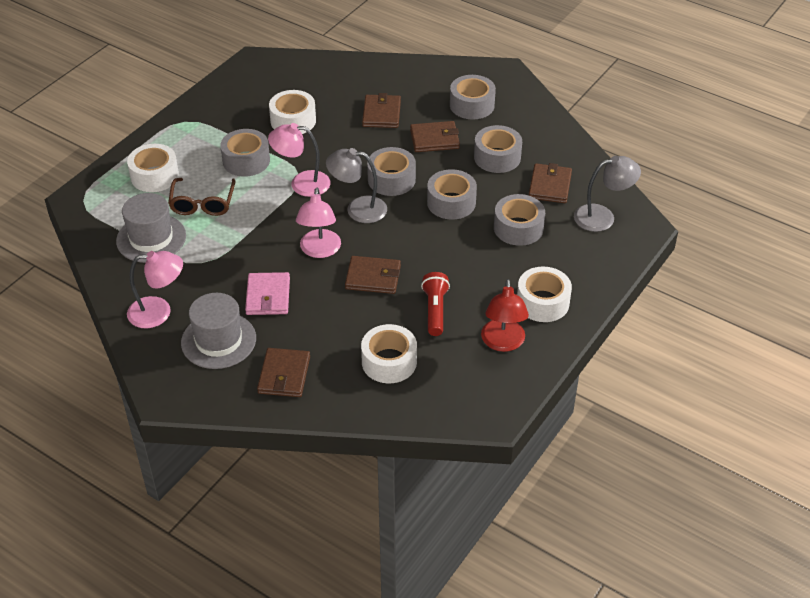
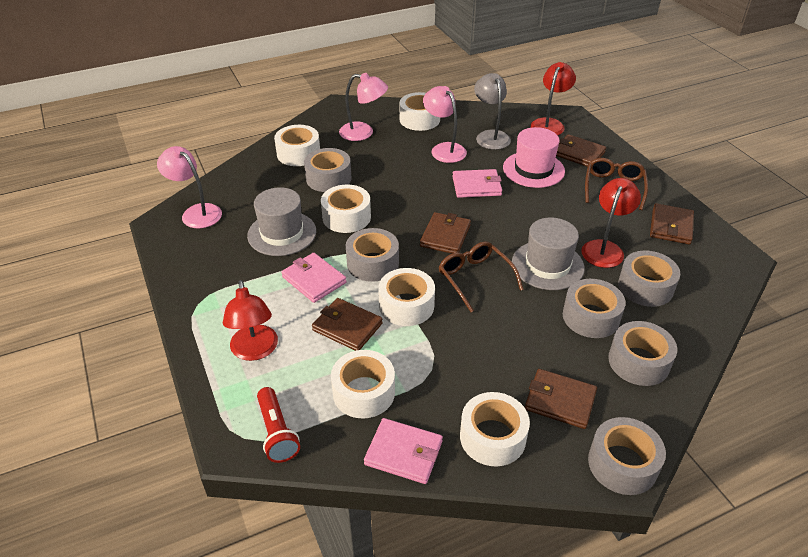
brown glasses: [168,178,236,216] = 1 -> [439,241,524,312] [585,158,648,210] = 2
grey lamp: [326,148,387,223] [574,156,641,232] = 2 -> [474,73,511,150] = 1
pink hat: none = 0 -> [503,127,565,188] = 1
pink wallet: [245,272,290,315] = 1 -> [281,253,346,303] [364,418,443,484] [452,169,502,198] = 3
red lamp: [481,279,529,352] = 1 -> [223,280,278,361] [531,62,576,135] [581,178,641,268] = 3
white tape: [127,144,179,192] [269,90,316,134] [361,324,417,383] [517,266,572,322] = 4 -> [274,125,320,166] [321,185,371,233] [331,350,395,418] [378,268,435,326] [399,92,440,131] [460,392,530,466] = 6

